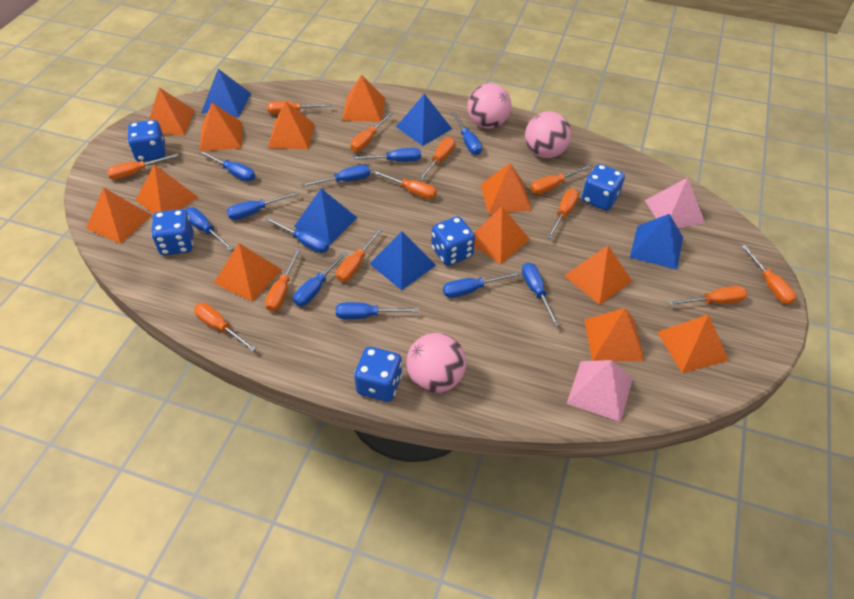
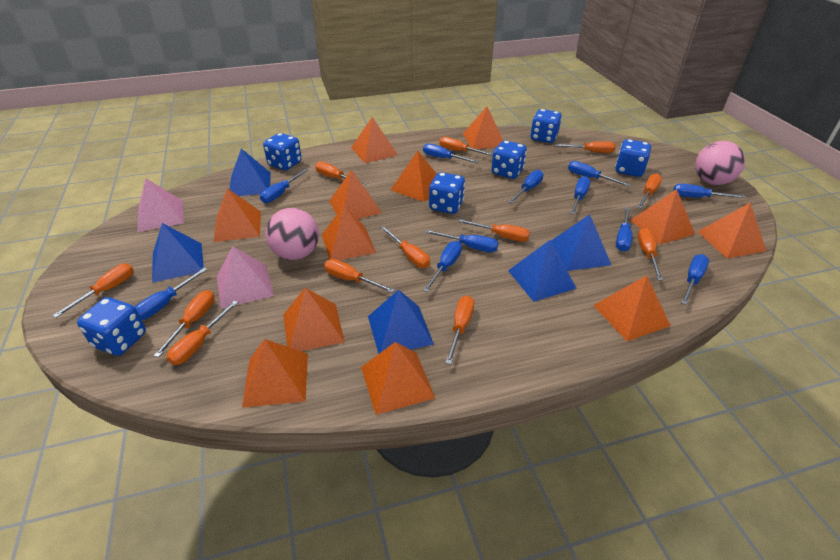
blue dice: [127,120,165,162] [151,209,193,255] [354,347,402,402] [432,216,475,266] [582,164,625,211] = 5 -> [77,297,146,356] [263,133,302,170] [429,172,465,214] [491,140,527,179] [530,109,562,143] [615,139,651,177] = 6
pink ball: [406,333,466,393] [467,83,512,129] [525,111,571,158] = 3 -> [265,208,319,260] [695,141,745,185] = 2

